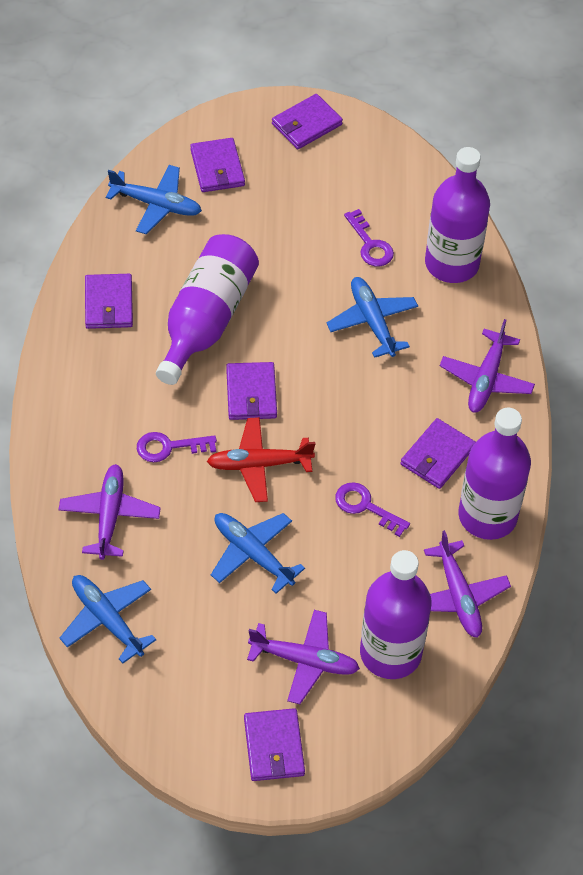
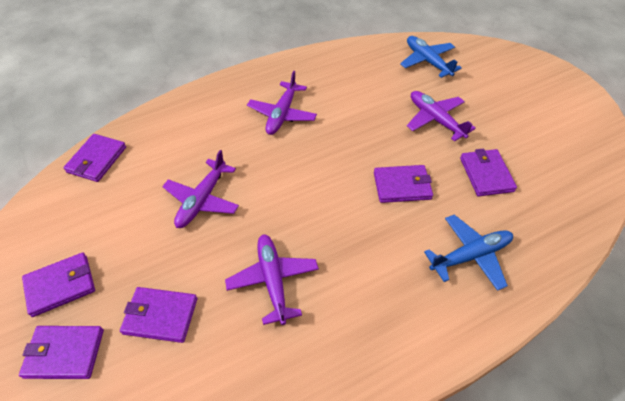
blue plane: [60,575,156,664] [106,165,202,235] [211,513,305,594] [327,277,418,358] = 4 -> [400,36,462,78] [424,215,513,291] = 2
purple bottle: [156,234,259,385] [360,550,431,679] [425,147,490,283] [458,408,531,540] = 4 -> none = 0
purple key: [137,432,217,462] [335,482,410,537] [344,209,394,266] = 3 -> none = 0
red plane: [207,417,315,502] = 1 -> none = 0

